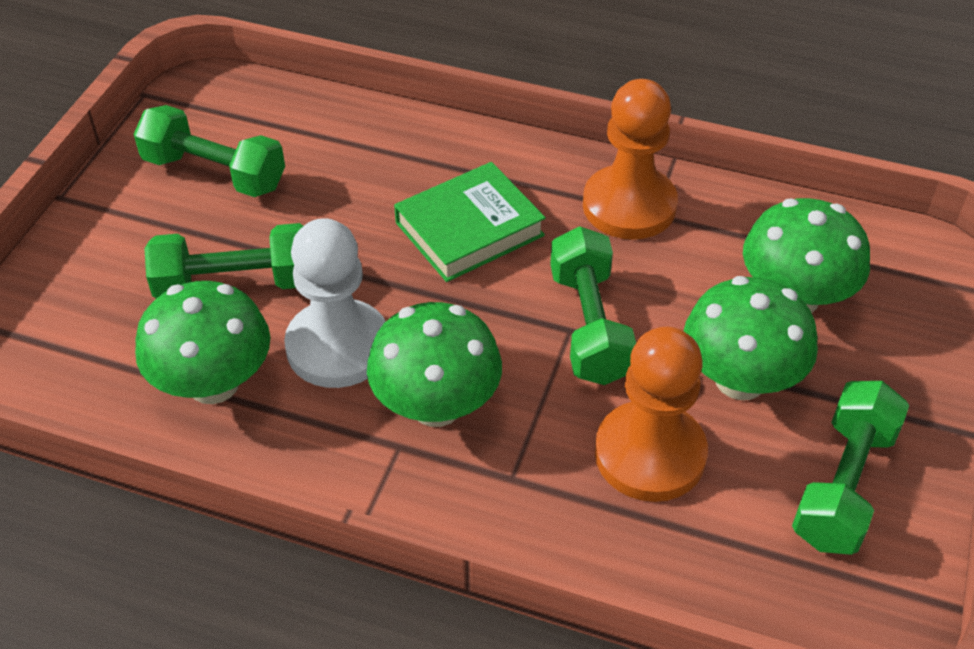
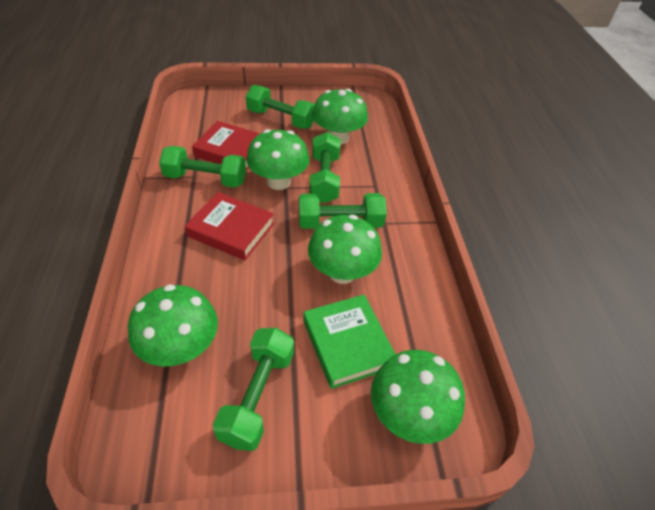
green dumbbell: [134,105,285,197] [145,223,303,299] [550,226,636,385] [792,381,909,555] = 4 -> [159,146,246,188] [213,328,294,451] [246,85,315,129] [299,193,387,229] [309,132,341,203] = 5
green mushroom: [135,281,270,404] [367,302,502,427] [684,276,818,400] [743,198,870,313] = 4 -> [128,284,218,367] [246,129,309,190] [308,215,382,284] [312,89,368,144] [371,350,465,444] = 5
orange pawn: [583,79,678,240] [595,327,708,502] = 2 -> none = 0
red book: none = 0 -> [185,192,274,260] [192,121,261,171] = 2
white pawn: [284,218,386,388] = 1 -> none = 0

